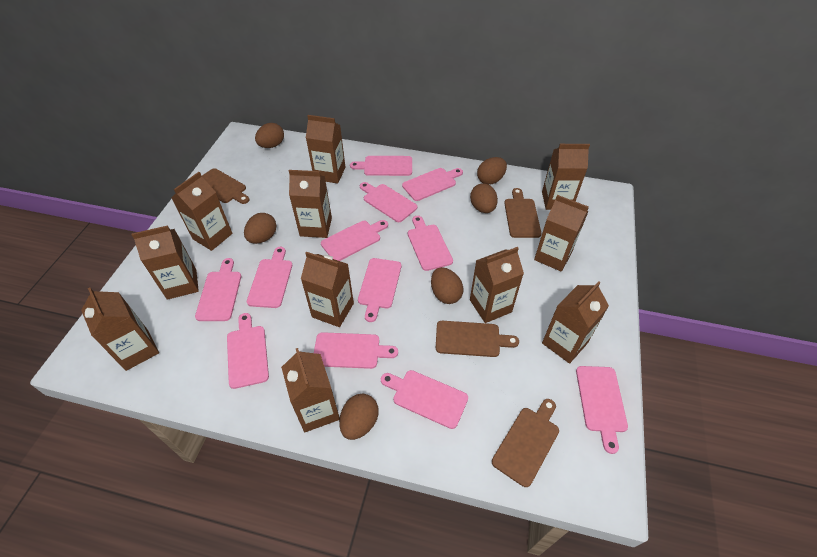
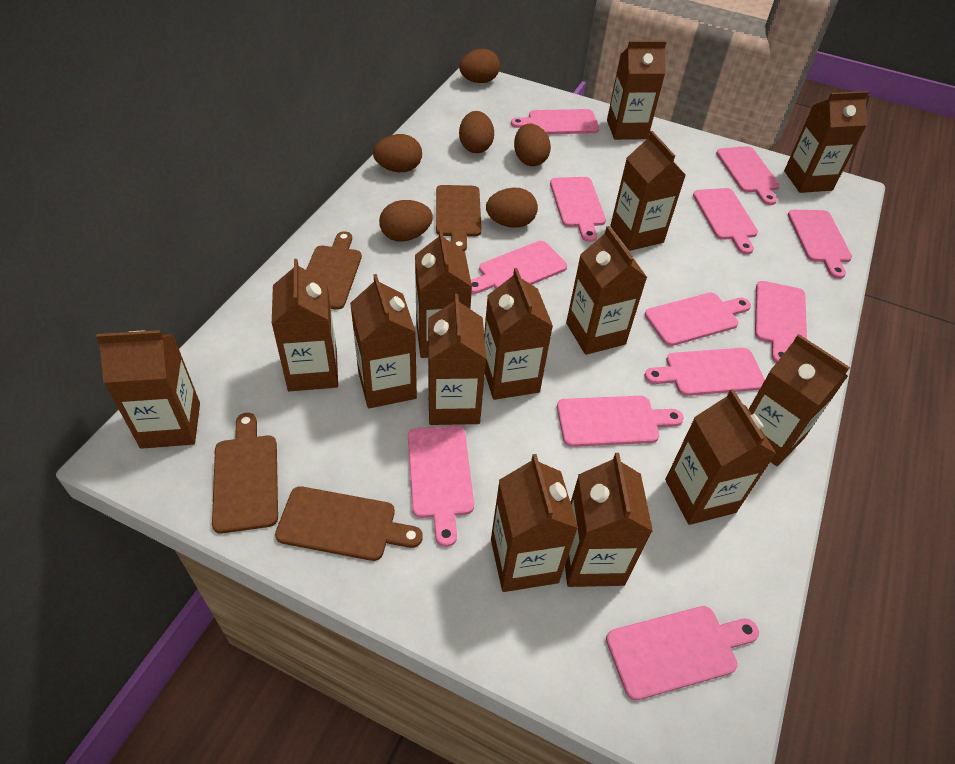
brown carton: [81,288,159,371] [131,225,199,300] [171,172,233,251] [281,348,340,432] [289,170,332,238] [301,252,354,327] [306,115,345,183] [470,247,524,323] [534,195,589,272] [542,144,590,210] [542,282,609,364] = 11 -> [96,330,200,449] [272,259,338,391] [350,274,417,408] [415,229,472,358] [428,294,486,425] [484,268,553,400] [491,454,578,592] [565,453,653,587] [566,226,647,355] [607,41,666,140] [610,131,685,251] [665,389,777,525] [748,334,850,466] [784,91,869,193] = 14

